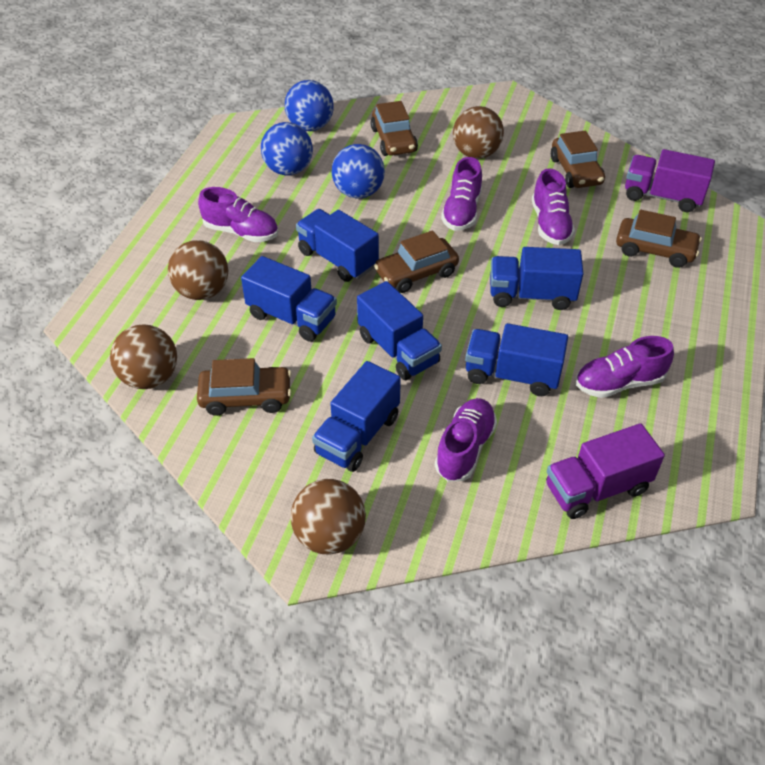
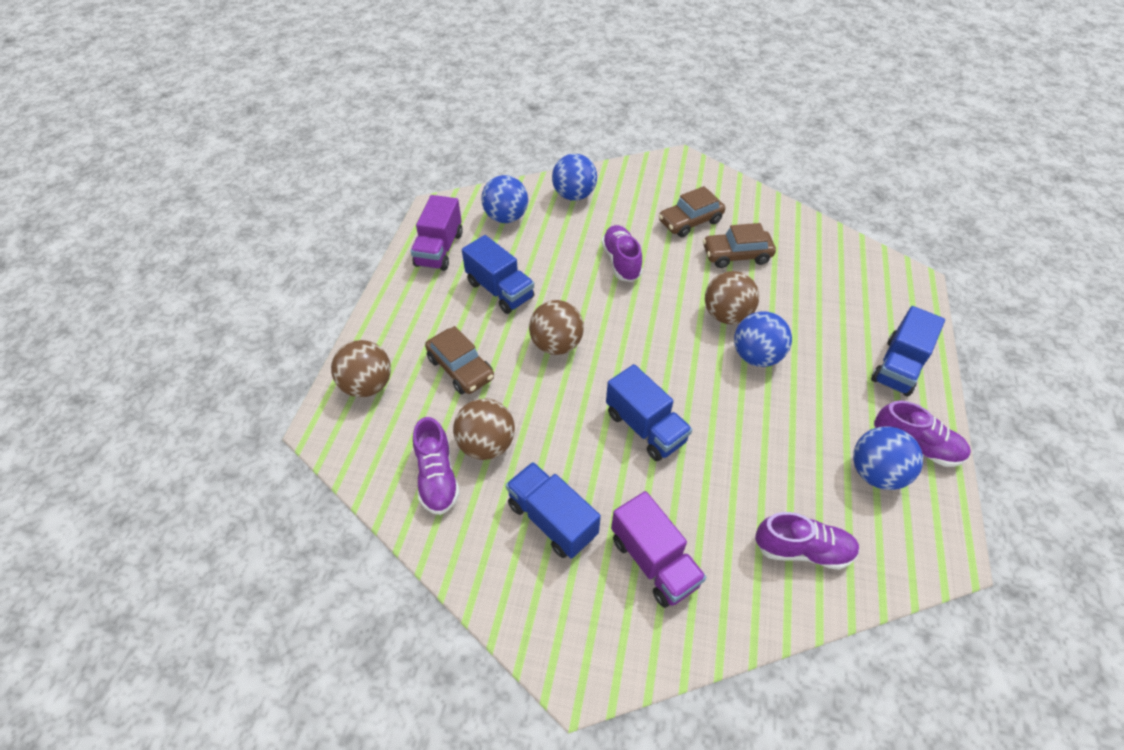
blue ball: [261,122,313,175] [285,80,334,131] [332,144,385,198] = 3 -> [481,175,528,223] [552,154,597,201] [734,311,792,367] [853,426,923,490] = 4
blue truck: [241,256,337,342] [296,209,379,282] [312,361,401,472] [357,281,442,380] [465,323,568,396] [490,247,584,310] = 6 -> [462,235,534,314] [506,462,601,559] [606,364,692,461] [871,306,945,397] = 4
brown car: [197,358,291,416] [371,101,418,156] [374,230,459,293] [551,131,605,188] [616,210,702,268] = 5 -> [425,326,494,394] [659,186,725,237] [703,223,776,268] = 3
purple shoe: [198,187,278,242] [435,398,497,482] [441,157,482,231] [532,168,575,245] [576,336,674,398] = 5 -> [413,417,460,515] [602,225,643,282] [755,512,860,570] [874,401,971,467] = 4

